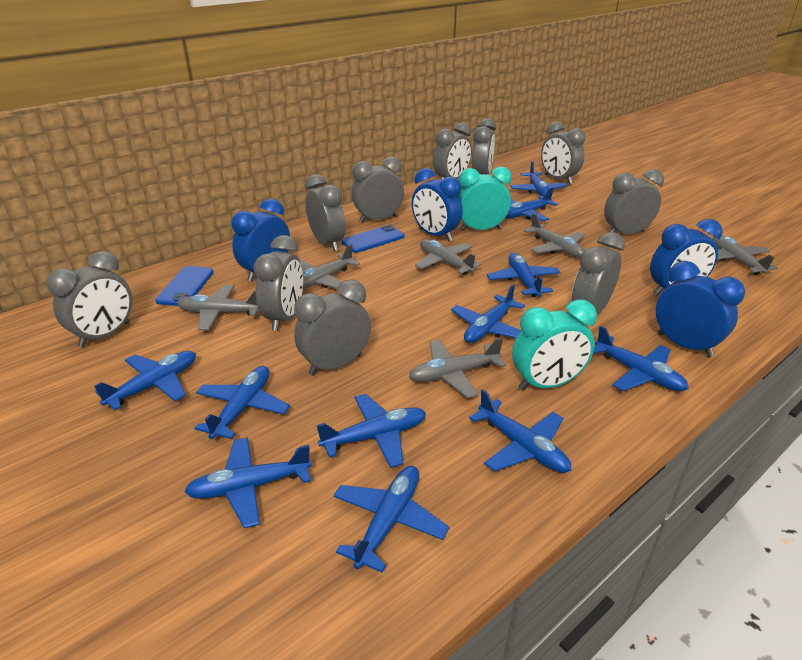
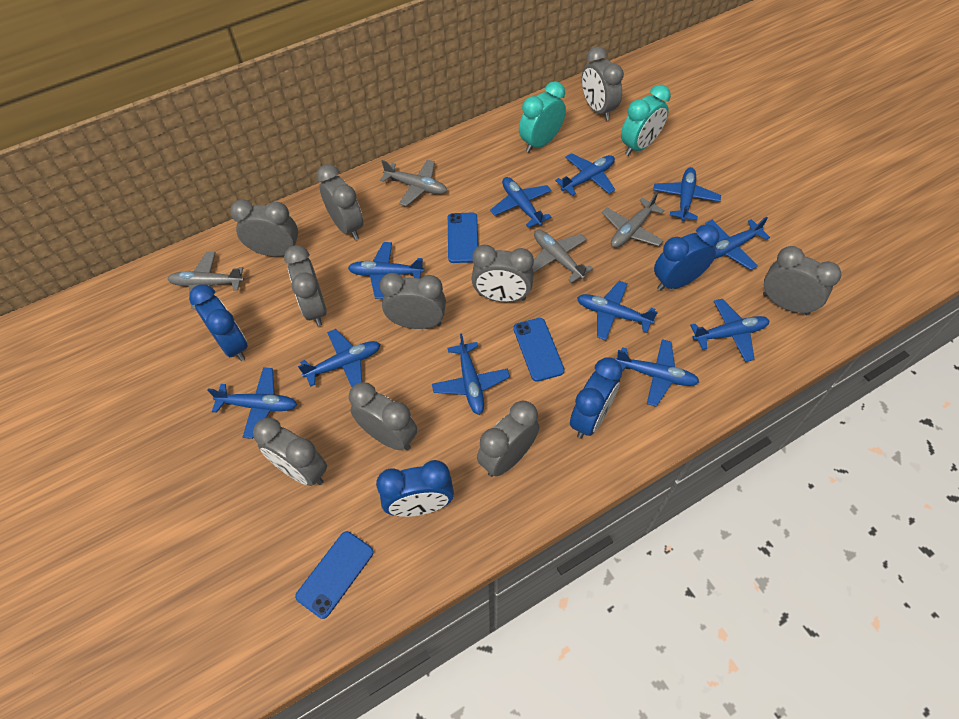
blue phone: [155,266,214,306] [341,225,405,253] = 2 -> [295,531,374,619] [448,213,478,263] [513,318,564,382] = 3
grey plane: [177,284,258,330] [300,244,360,289] [408,338,506,398] [415,239,482,274] [523,213,585,258] [713,235,778,275] = 6 -> [167,252,244,309] [380,159,447,206] [532,230,593,283] [602,192,665,248] = 4

